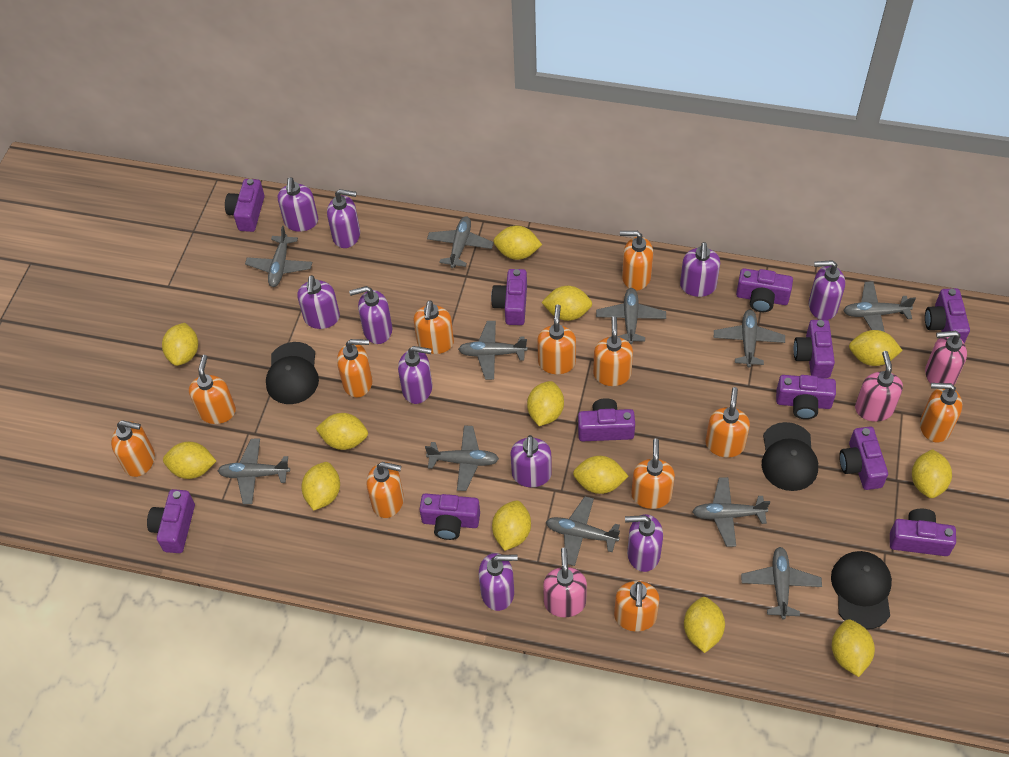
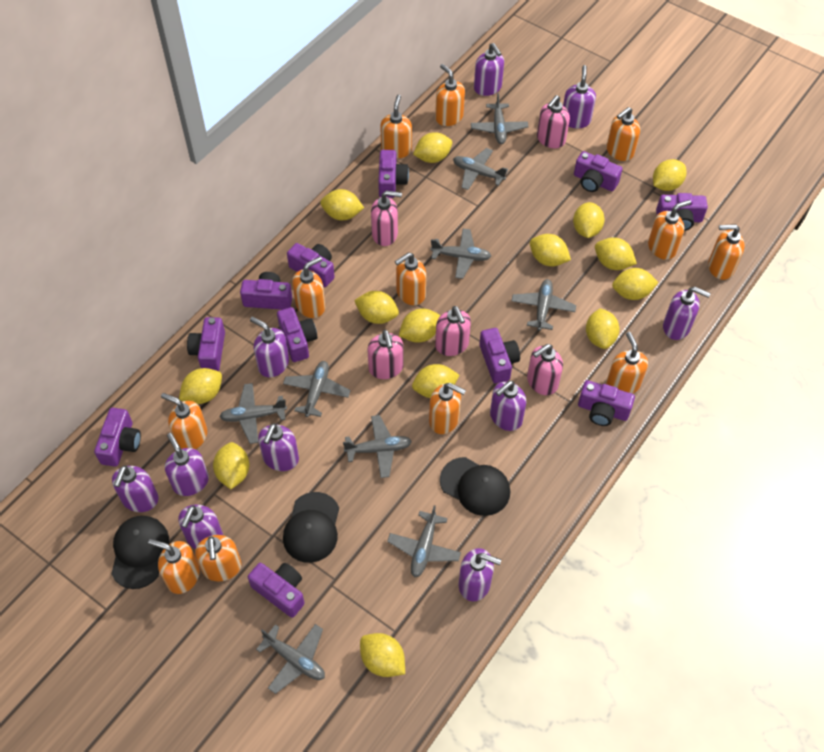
grey plane: [218,439,290,504] [245,226,312,287] [425,425,499,491] [427,216,494,268] [458,321,527,380] [546,496,620,566] [596,288,666,344] [692,477,770,547] [714,310,785,367] [741,547,822,619] [843,282,916,332] = 11 -> [219,383,287,444] [256,624,325,694] [283,361,351,417] [343,415,412,478] [387,505,461,577] [430,229,491,279] [453,148,508,190] [471,93,529,144] [511,279,576,331] = 9
pink soap dispenser: [543,548,587,617] [855,351,903,422] [925,331,967,385] = 3 -> [367,330,404,379] [371,191,402,246] [435,306,471,356] [527,344,563,395] [537,95,570,148] = 5
yellow lemon: [162,323,198,366] [163,442,216,479] [301,462,340,511] [316,413,368,450] [492,500,531,551] [493,226,542,260] [527,381,564,426] [541,286,592,321] [573,456,629,494] [684,597,725,653] [832,619,875,677] [849,330,903,366] [912,449,952,498] = 13 -> [179,368,222,404] [213,442,250,489] [320,189,364,221] [354,291,399,324] [360,633,405,677] [399,309,440,343] [412,364,460,398] [413,132,452,163] [530,234,571,266] [573,202,605,238] [586,308,620,349] [595,237,637,270] [612,268,659,300] [653,159,686,191] = 14

